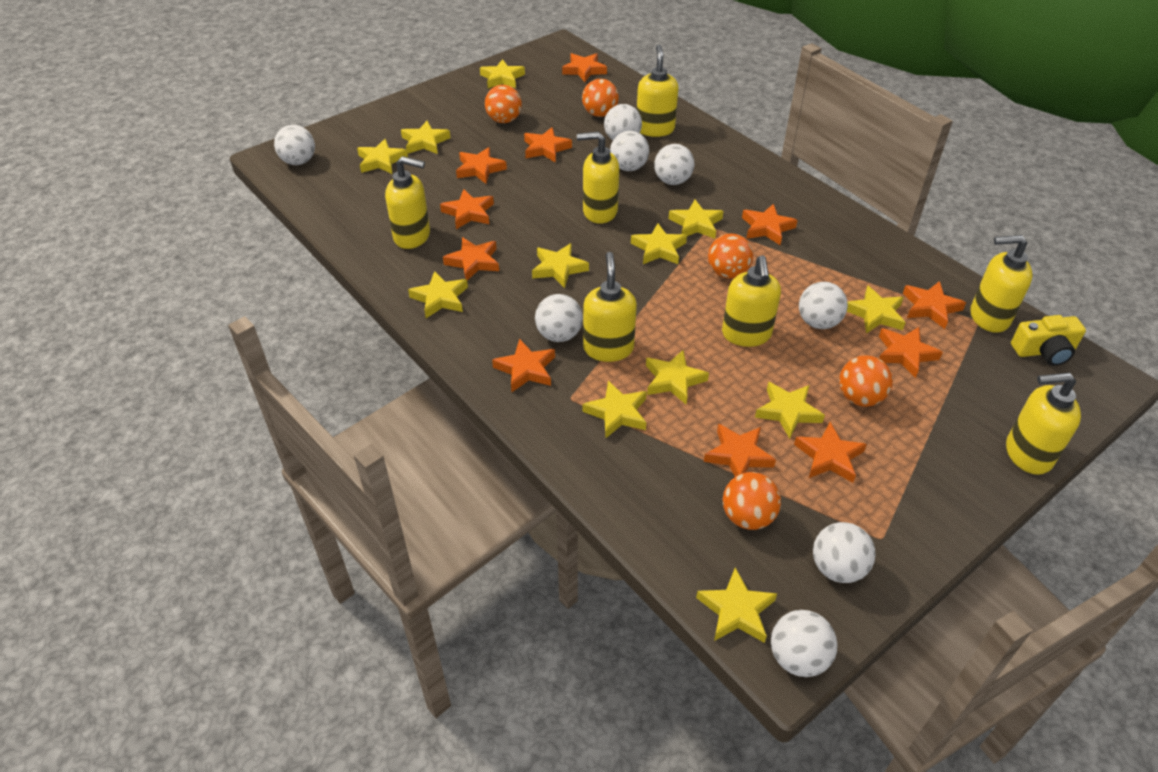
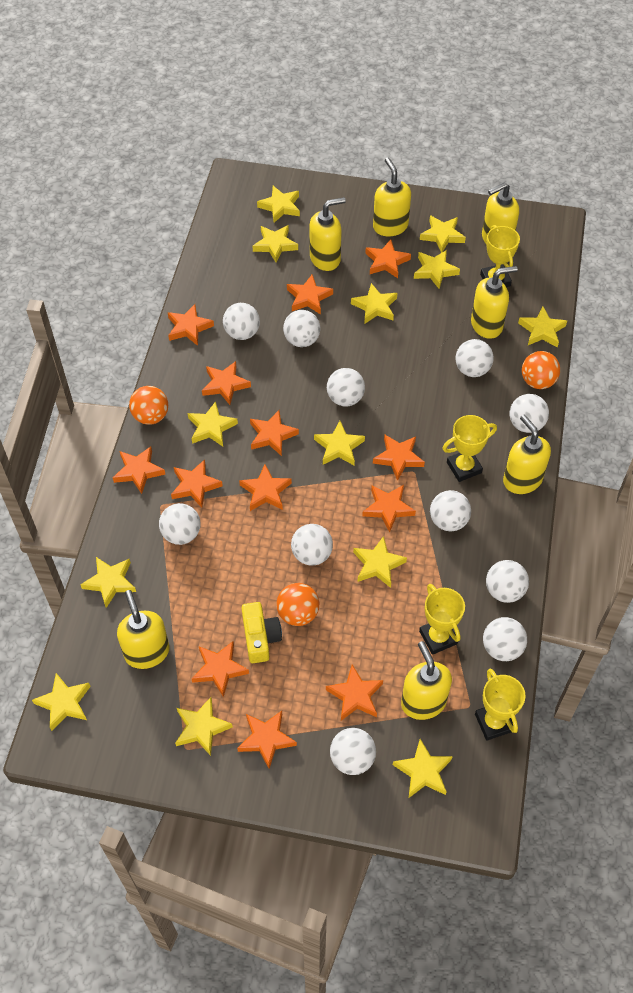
orange ball: [485,85,522,123] [582,79,619,117] [708,233,753,279] [723,472,781,530] [839,355,893,407] = 5 -> [129,386,168,425] [276,583,319,626] [522,351,560,389] = 3
orange star: [440,189,494,229] [443,237,499,280] [456,147,507,184] [492,339,555,392] [524,127,572,163] [562,53,607,82] [704,424,776,477] [742,204,798,245] [794,422,867,483] [879,327,943,378] [903,281,966,329] = 11 -> [113,446,166,494] [167,304,214,346] [171,459,223,508] [191,641,249,697] [202,361,251,405] [237,711,297,769] [239,465,292,511] [250,410,299,456] [287,274,333,314] [326,665,383,721] [362,485,416,532] [365,239,411,278] [373,434,425,481] = 13
white ball: [274,125,315,165] [535,294,583,342] [604,104,642,140] [610,131,649,171] [654,144,694,185] [771,610,837,677] [799,282,848,329] [813,522,876,583] = 8 -> [159,503,201,545] [223,303,260,340] [283,310,320,347] [291,524,333,566] [327,368,365,406] [330,728,376,775] [430,490,471,532] [455,339,494,377] [483,617,527,661] [486,560,529,603] [510,394,549,433] = 11
yellow star: [357,139,408,174] [401,121,451,154] [408,271,468,318] [480,59,525,88] [532,243,589,288] [583,381,647,438] [631,223,687,264] [646,350,709,404] [668,200,724,239] [696,568,777,643] [755,382,825,439] [847,285,906,334] = 12 -> [32,673,91,731] [80,557,136,608] [175,697,233,756] [188,401,238,447] [252,225,298,262] [257,186,300,223] [314,421,365,465] [351,283,397,324] [353,536,407,588] [393,739,453,798] [414,250,460,289] [420,215,466,253] [518,307,567,348] = 13
yellow trophy: none = 0 -> [419,584,465,655] [442,415,497,482] [475,669,526,741] [480,225,520,287] = 4

